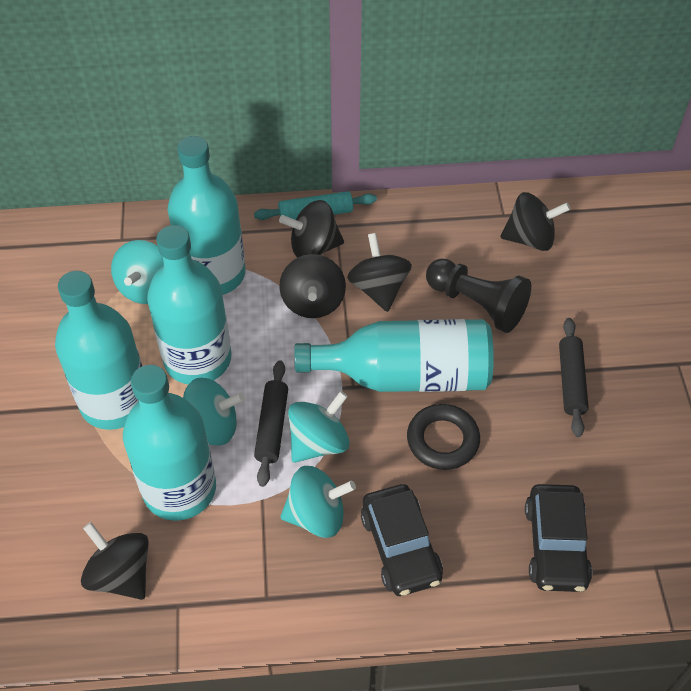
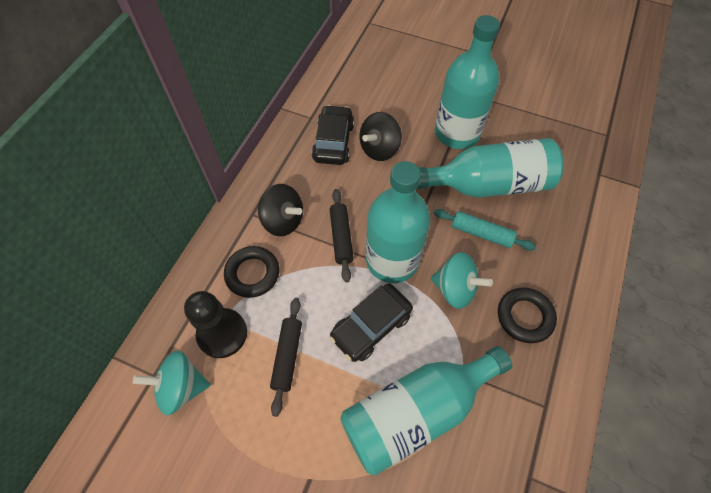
black ring: [407,404,480,470] = 1 -> [224,246,279,298] [498,287,557,343] = 2
black spinning top: [81,522,149,600] [279,200,344,258] [279,254,346,318] [347,233,412,312] [500,192,570,251] = 5 -> [258,184,303,236] [359,112,402,161] = 2
turquoise bottle: [55,271,142,430] [123,365,216,521] [147,225,231,385] [168,136,245,295] [294,319,494,392] = 5 -> [340,346,512,476] [366,161,431,283] [417,138,564,198] [435,15,500,149] = 4
turquoise spinning top: [111,240,164,304] [183,378,245,446] [280,466,356,538] [288,391,349,463] = 4 -> [133,350,211,416] [431,252,493,309] = 2

